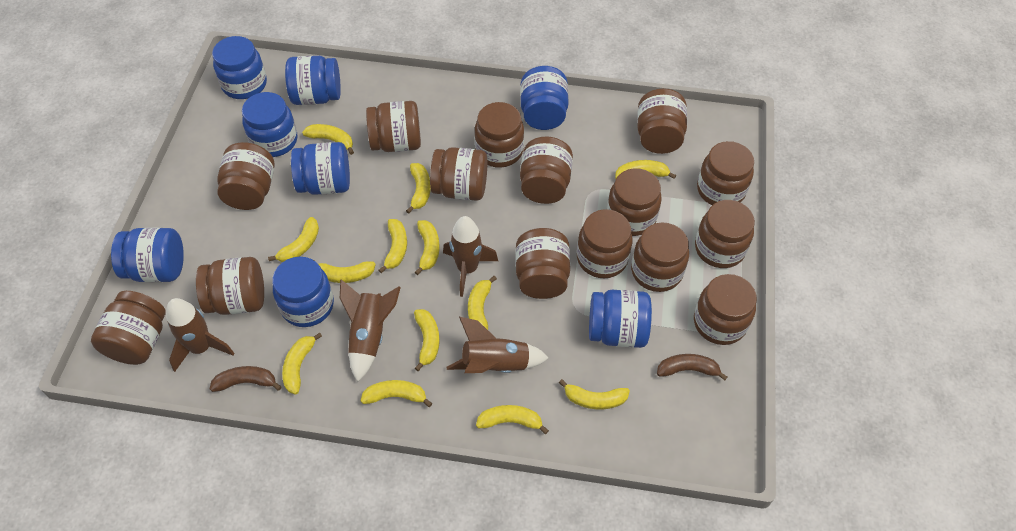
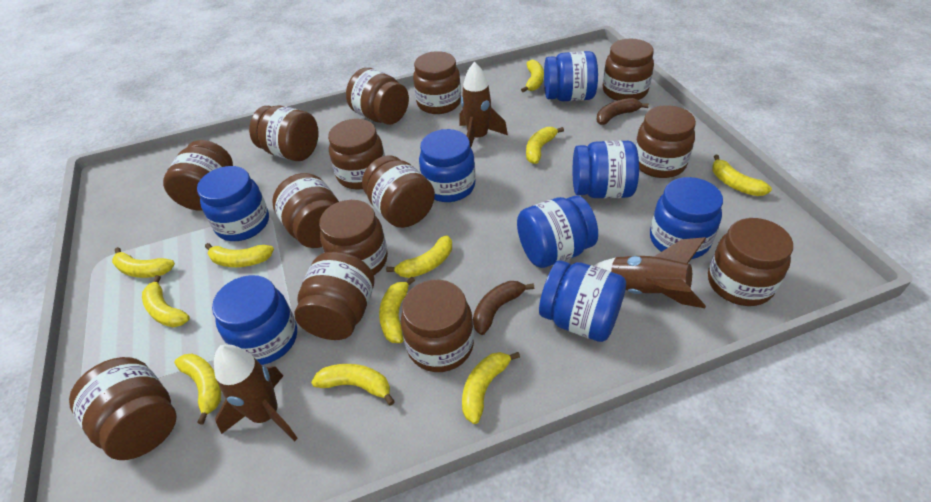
brown jar: [91,291,166,365] [196,257,264,315] [217,142,274,210] [366,101,421,152] [430,147,487,201] [474,102,524,168] [516,228,570,299] [520,137,573,204] [577,209,632,278] [607,168,662,236] [631,223,689,292] [637,89,687,154] [694,274,757,345] [695,200,755,268] [697,141,754,205] = 15 -> [69,357,176,460] [163,140,233,211] [249,105,319,161] [272,173,339,248] [294,251,374,340] [319,200,388,275] [328,119,385,190] [346,68,409,124] [362,155,435,228] [401,280,474,372] [413,51,461,114] [603,39,654,101] [635,105,696,178] [708,218,793,306] = 14
brown rocket: [166,298,234,372] [340,280,401,382] [443,216,498,297] [447,317,549,373] = 4 -> [214,344,298,441] [459,62,508,148] [594,237,706,308] = 3
yellow banana: [268,217,319,262] [282,333,322,394] [302,124,354,155] [318,261,376,283] [361,380,432,407] [379,219,407,273] [406,163,431,214] [414,309,440,371] [415,220,440,275] [468,276,497,330] [476,405,549,434] [559,379,630,409] [615,160,676,179] = 13 -> [112,247,175,278] [142,275,190,327] [174,353,221,425] [205,243,274,267] [311,364,395,406] [379,277,415,343] [386,235,452,278] [462,352,520,424] [521,60,544,92] [526,127,564,164] [712,155,772,196] = 11

